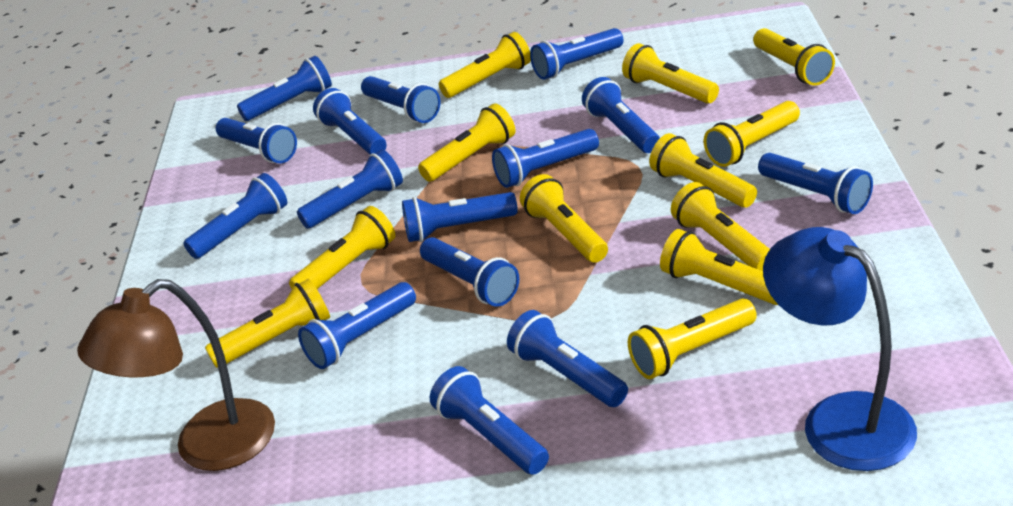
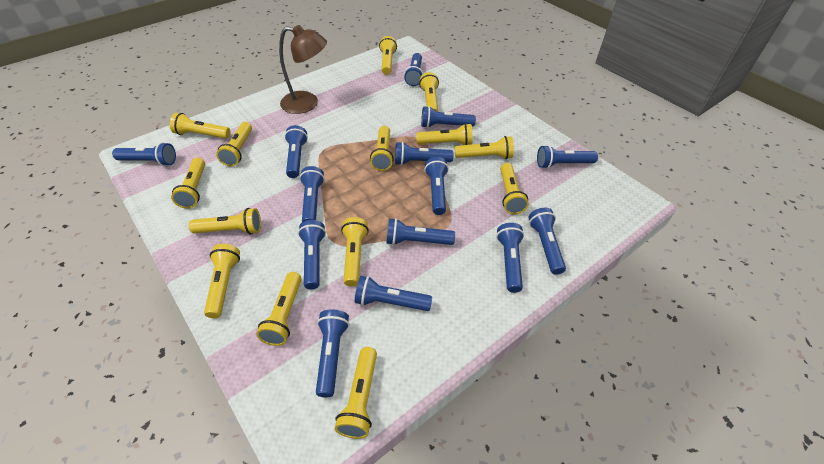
blue flashlight: [183,173,287,259] [216,118,297,163] [237,56,332,121] [297,150,403,228] [298,282,416,369] [313,88,386,154] [361,76,441,123] [402,192,518,242] [420,237,519,307] [430,366,549,475] [492,129,599,188] [507,310,628,407] [530,28,623,80] [582,77,660,153] [758,153,873,214] = 15 -> [112,142,176,166] [285,125,308,178] [298,220,326,289] [299,166,325,222] [316,309,349,397] [355,276,432,311] [386,218,455,245] [395,142,454,165] [404,53,423,86] [421,106,476,128] [424,157,449,215] [496,223,524,293] [528,208,566,275] [537,145,598,169] = 14
blue lamp: [763,227,917,471] = 1 -> none = 0
yellow flashlight: [205,279,330,368] [289,206,395,289] [418,103,515,182] [439,32,531,98] [520,174,608,263] [622,43,719,103] [628,298,757,379] [649,133,757,208] [660,229,778,305] [671,182,770,271] [704,101,800,167] [753,28,835,86] = 12 -> [170,113,230,139] [171,157,205,208] [189,208,261,235] [204,244,240,318] [216,122,252,166] [256,272,302,346] [335,347,377,439] [341,217,369,286] [370,126,394,171] [379,36,397,75] [416,123,472,145] [419,72,439,112] [455,136,514,159] [500,163,529,214] = 14

